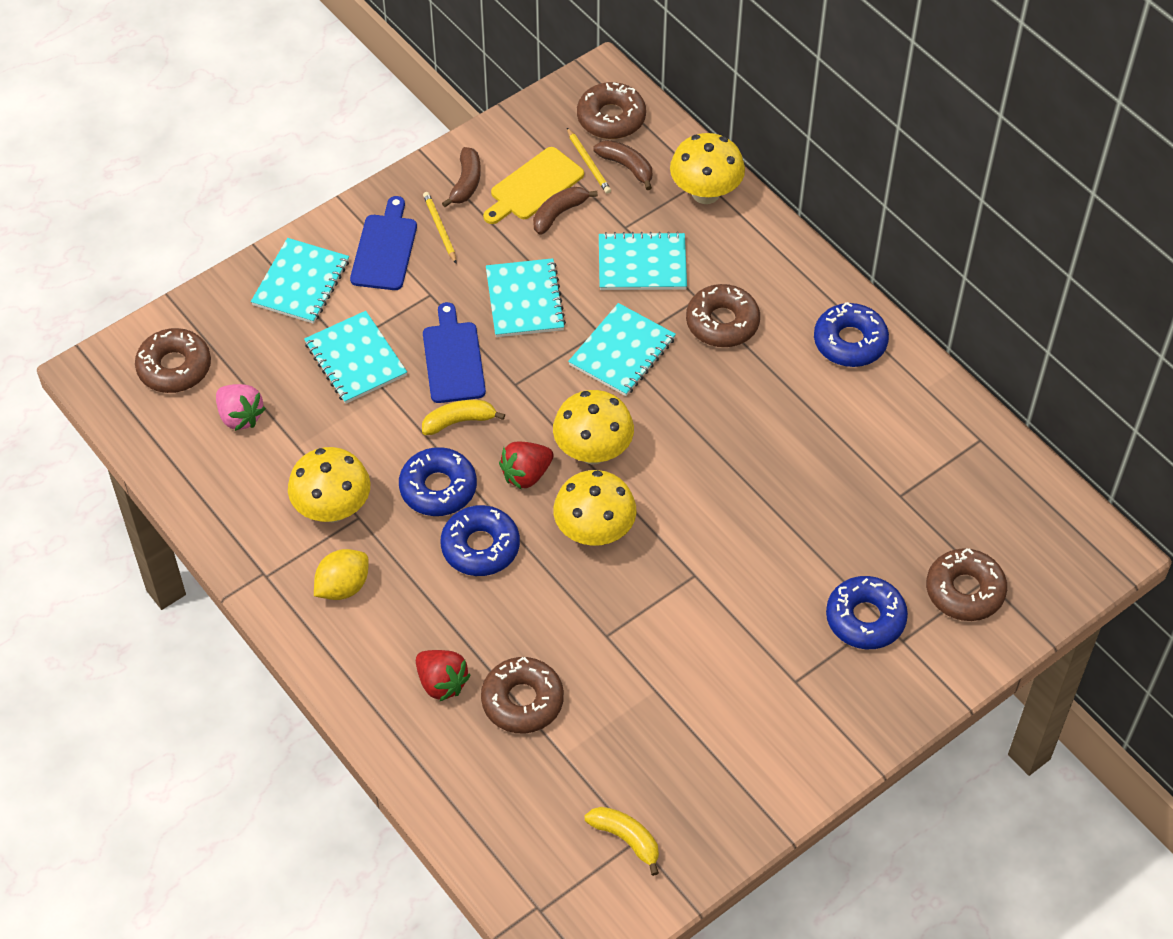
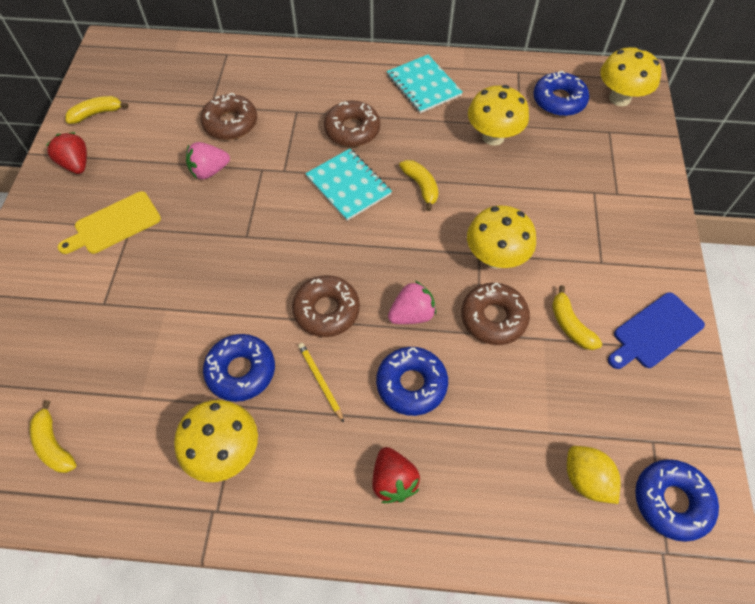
blue cutting board: [350,196,417,290] [423,302,486,403] = 2 -> [608,292,705,369] = 1
brown banana: [442,147,481,207] [533,187,598,235] [593,140,652,190] = 3 -> none = 0
brown donut: [135,328,211,393] [481,657,564,733] [577,82,646,139] [686,284,760,347] [926,548,1007,621] = 5 -> [200,93,257,140] [292,275,360,337] [324,101,380,147] [461,283,530,345] = 4
pink strawberry: [216,384,266,431] = 1 -> [186,142,230,179] [388,281,436,324] = 2
turquoise notebook: [251,238,349,324] [304,311,407,404] [486,258,566,337] [568,303,676,396] [599,232,687,290] = 5 -> [305,149,392,221] [387,55,463,113] = 2
yellow banana: [422,400,505,435] [585,807,659,876] = 2 -> [29,400,77,473] [65,96,128,124] [399,160,438,211] [552,285,602,350] = 4
yellow pencil: [423,192,456,263] [567,128,611,194] = 2 -> [298,343,344,422] = 1

